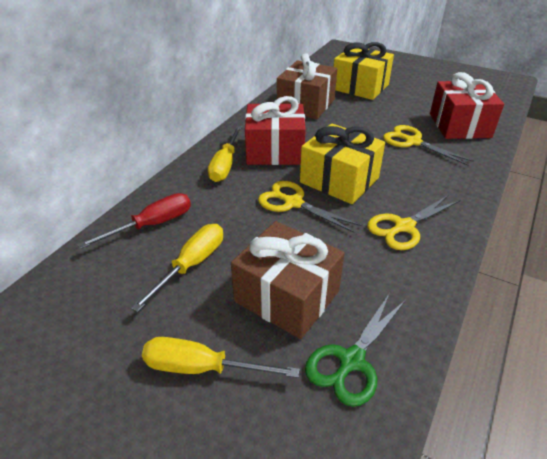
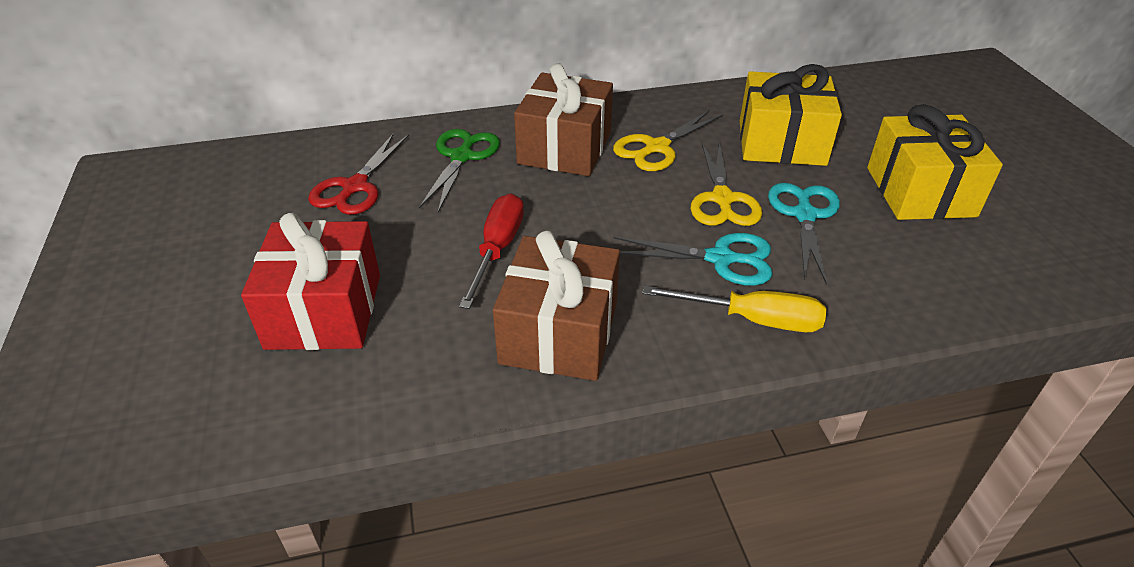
red gift: [245,96,306,165] [430,72,504,139] = 2 -> [241,213,380,350] = 1
red scissors: none = 0 -> [308,133,409,215] = 1
turquoise scissors: none = 0 -> [614,233,772,286] [768,183,840,284] = 2
yellow scissors: [258,181,361,233] [367,195,460,250] [383,125,474,166] = 3 -> [613,110,723,171] [691,140,762,226] = 2
yellow screwdriver: [131,224,223,312] [142,337,300,378] [208,126,242,182] = 3 -> [642,286,826,332] = 1

